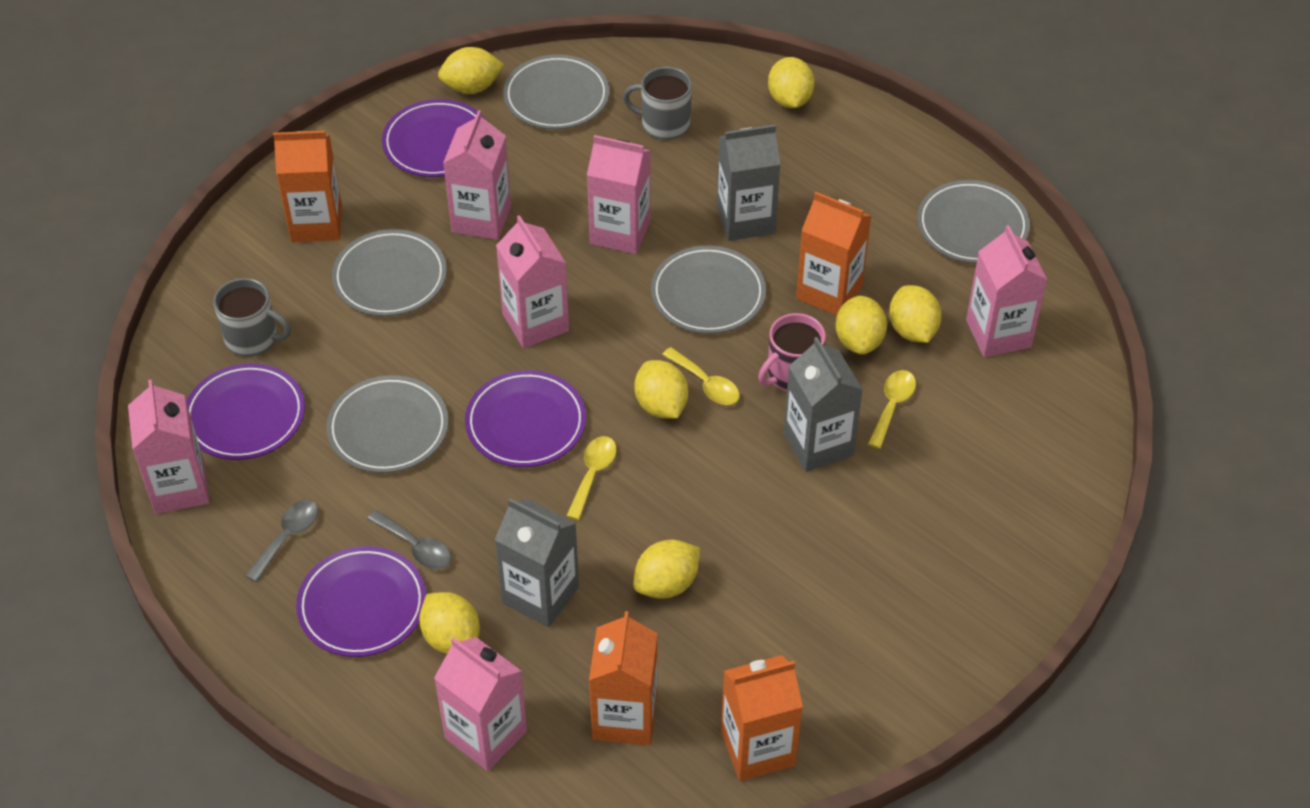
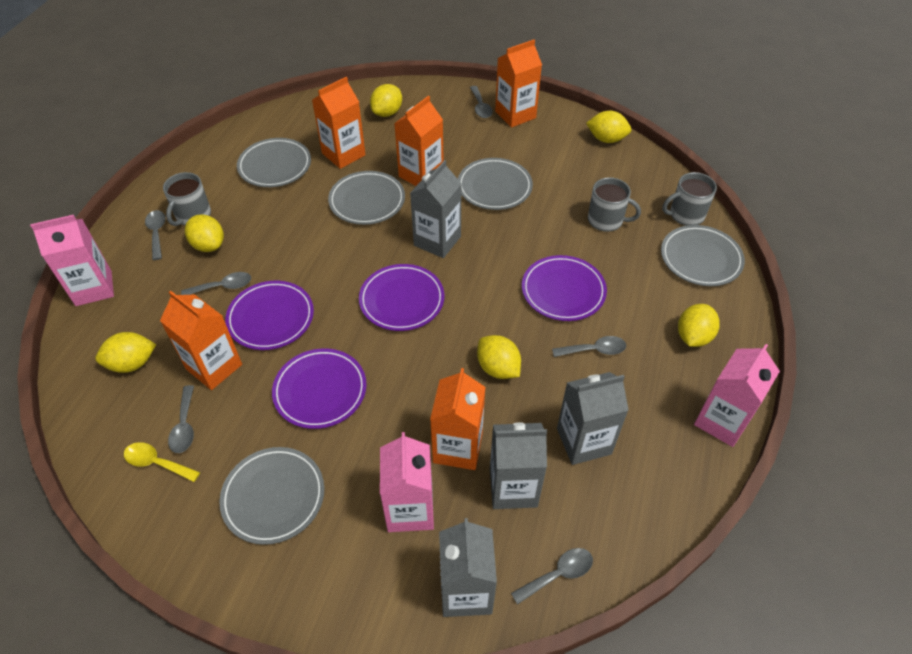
grey carton: [495,498,579,627] [717,124,781,241] [784,337,863,472] = 3 -> [410,160,462,258] [439,518,497,617] [490,422,547,509] [557,372,629,465] = 4
grey mug: [213,278,291,357] [623,67,692,140] = 2 -> [163,172,211,226] [588,177,641,232] [662,172,717,226] = 3
grey spoon: [245,500,318,582] [367,510,451,569] = 2 -> [145,210,166,260] [168,385,194,453] [181,272,251,295] [470,86,493,118] [511,548,593,605] [552,336,626,357] = 6
orange carton: [273,131,342,242] [589,611,658,745] [721,655,803,781] [796,192,871,316] = 4 -> [160,291,242,390] [312,77,366,169] [394,96,444,186] [430,368,485,470] [495,40,542,128] = 5
pink carton: [128,380,209,514] [434,637,527,771] [443,110,511,240] [496,215,569,348] [587,135,651,254] [966,225,1047,357] = 6 -> [30,215,114,306] [380,432,434,532] [694,344,780,447] = 3
pink mug: [758,313,826,391] = 1 -> none = 0
yellow lemon: [419,592,480,654] [438,47,504,94] [633,540,700,599] [634,360,688,419] [768,57,815,108] [835,295,887,355] [889,285,942,343] = 7 -> [95,332,156,373] [185,214,224,252] [370,84,402,117] [477,335,521,379] [586,111,631,143] [678,304,720,347] = 6
yellow spoon: [566,436,617,520] [662,347,740,405] [868,370,916,449] = 3 -> [124,442,200,482] = 1

